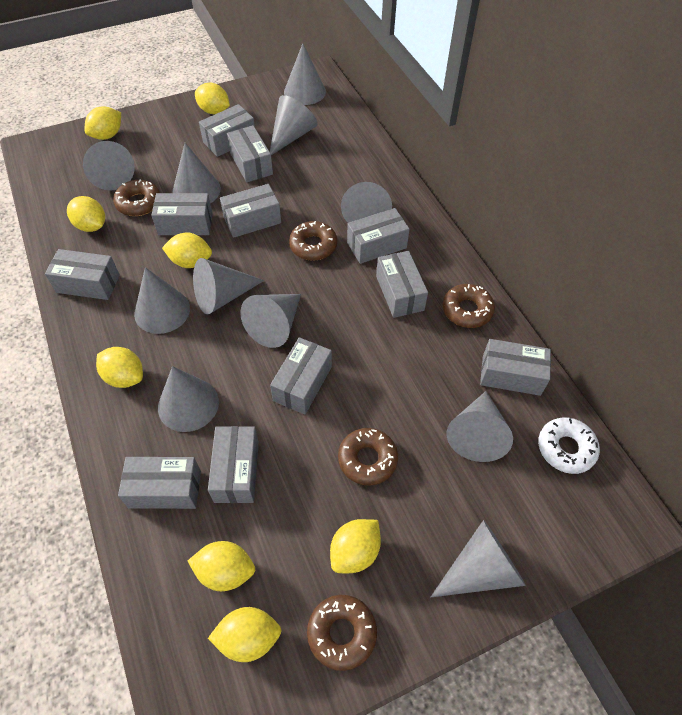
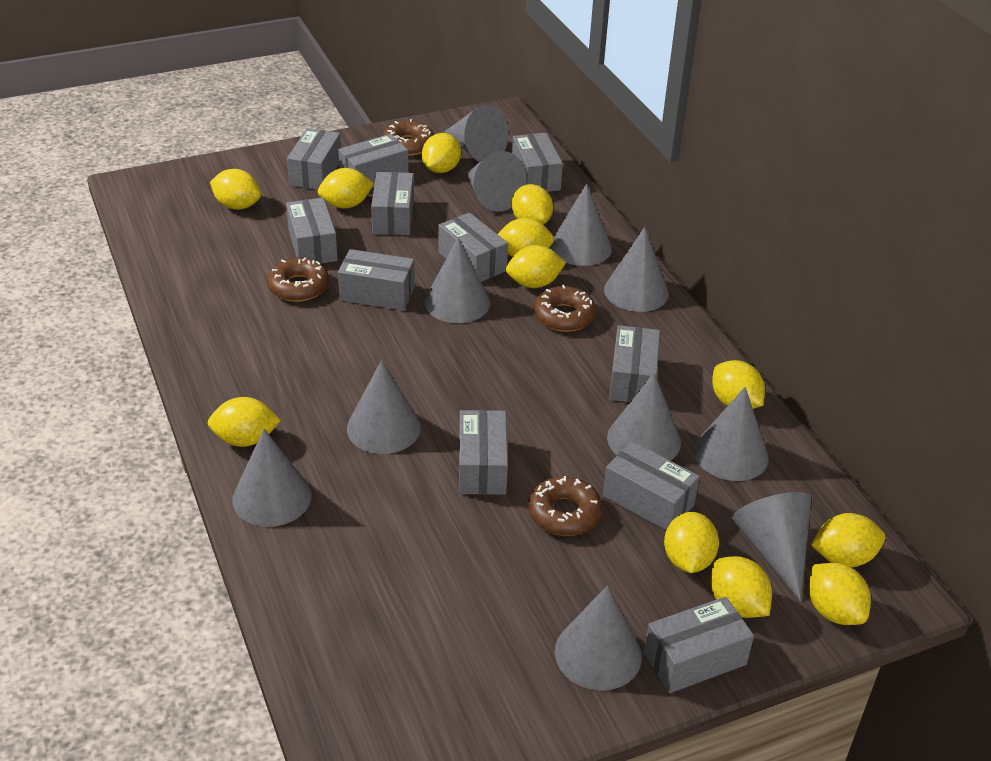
brown donut: [113,180,160,216] [289,221,337,261] [307,595,377,671] [338,428,398,486] [443,284,495,328] = 5 -> [267,257,329,302] [382,119,434,156] [528,476,602,536] [534,285,596,332] = 4
white donut: [538,417,600,474] = 1 -> none = 0
yellow lemon: [67,196,105,232] [84,107,121,140] [96,347,143,388] [162,233,212,268] [188,541,255,591] [195,83,230,114] [208,607,282,662] [330,519,381,573] = 8 -> [208,397,281,447] [210,169,261,210] [318,168,374,208] [422,133,461,173] [498,218,554,257] [506,245,566,288] [512,184,553,224] [664,512,719,573] [711,556,772,618] [712,360,765,409] [809,563,871,625] [811,513,885,567] = 12

